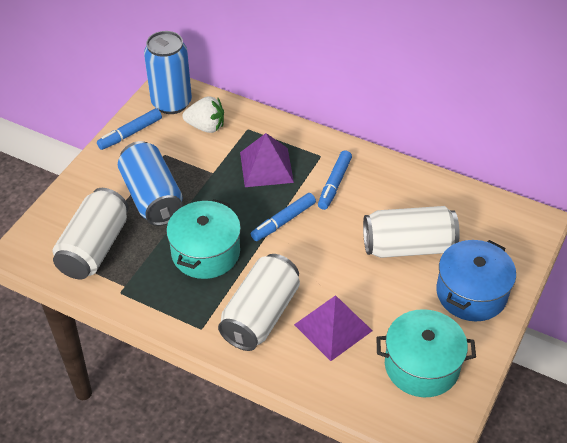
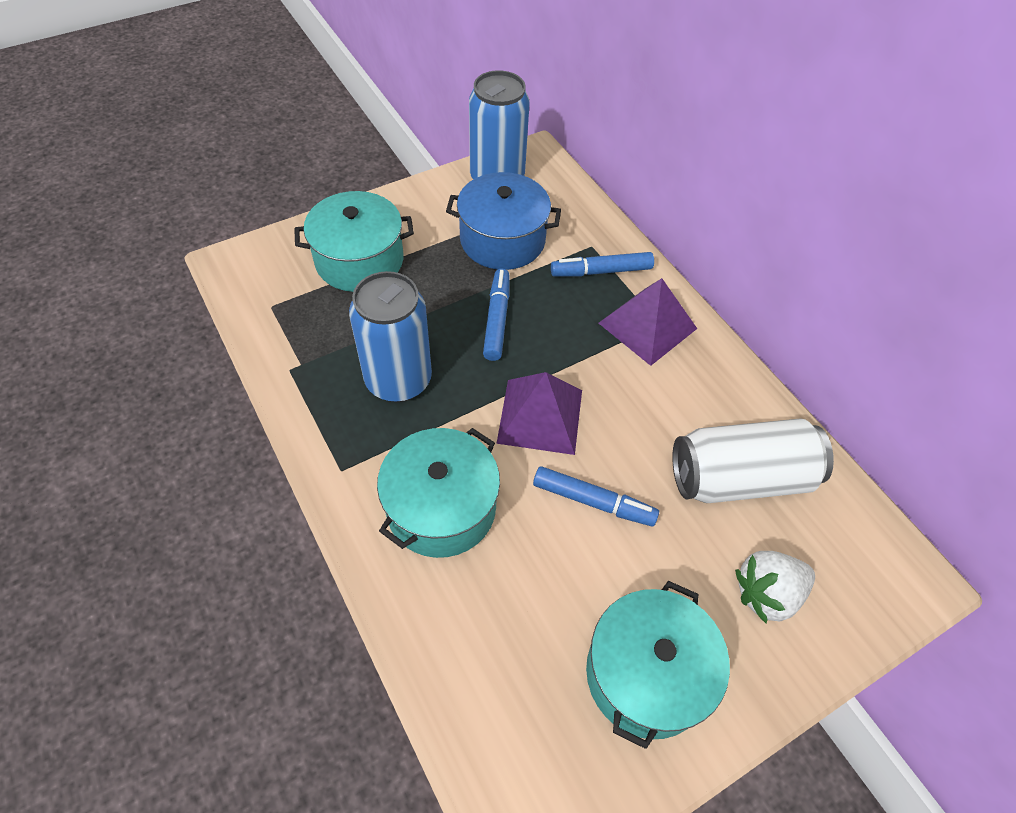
turquoise pot: [166,199,241,279] [376,309,476,397] = 2 -> [294,191,414,292] [377,428,500,558] [586,581,730,749] = 3
white can: [53,188,129,279] [218,254,300,351] [363,206,460,258] = 3 -> [672,418,834,503] = 1

